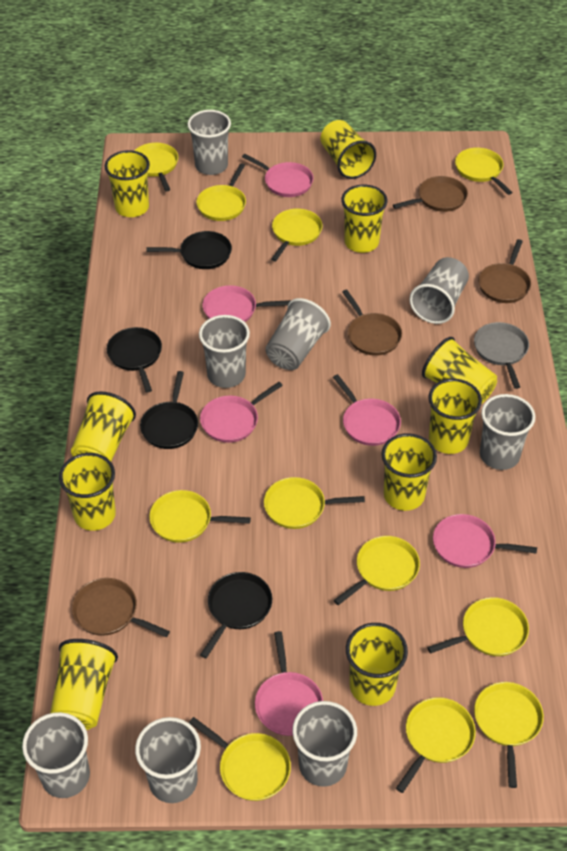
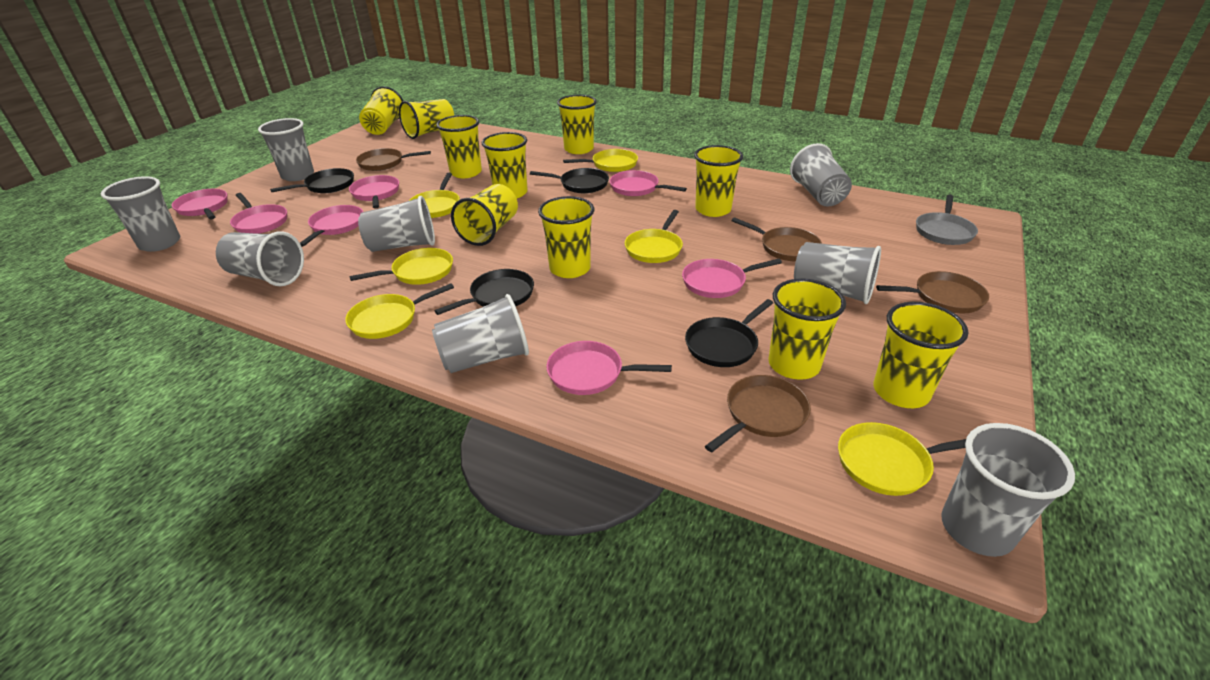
pink pan: [200,382,283,443] [203,285,291,322] [242,154,314,197] [255,631,323,736] [333,374,401,446] [433,514,537,568] = 6 -> [171,189,228,219] [230,193,287,234] [300,205,363,247] [349,175,399,209] [546,341,672,395] [610,170,687,196] [682,259,782,298] = 7
yellow pan: [134,143,178,192] [149,490,251,543] [189,717,291,801] [196,163,246,221] [264,477,365,529] [271,209,323,262] [334,536,420,605] [396,697,476,793] [427,597,529,656] [455,148,513,195] [474,682,544,788] = 11 -> [345,283,454,339] [349,248,453,285] [409,173,460,218] [563,149,638,172] [625,210,683,263] [838,422,966,496] = 6

